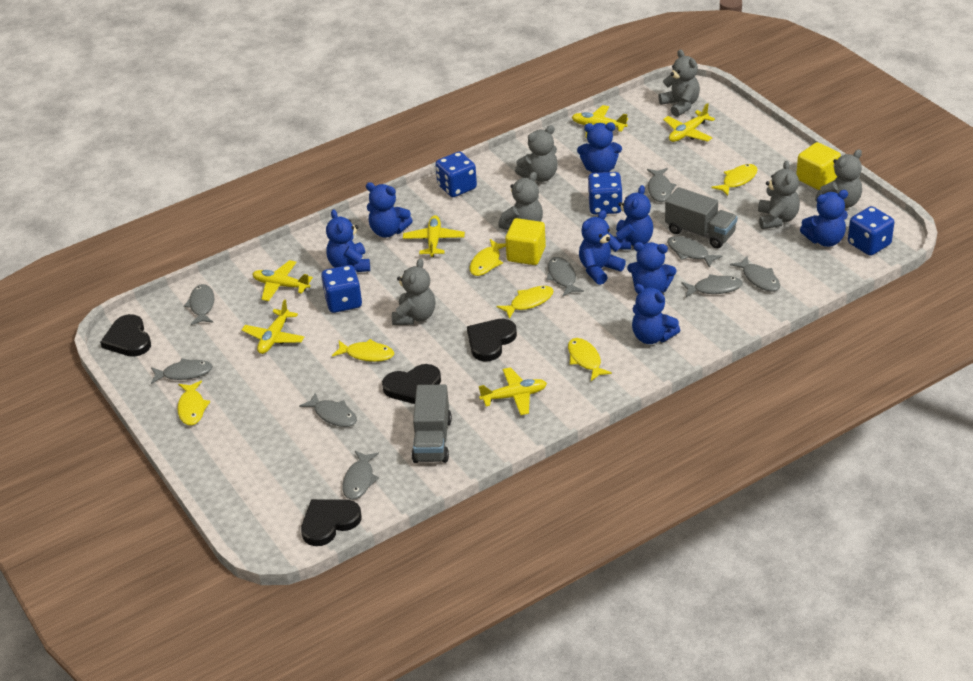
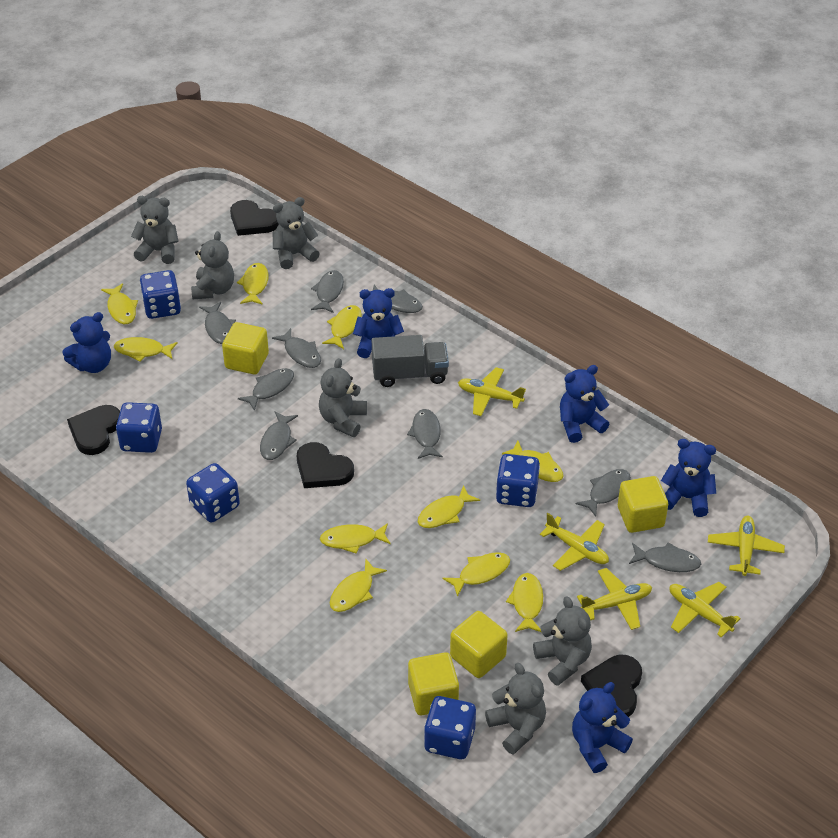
blue dice: [321,265,362,313] [435,151,477,197] [588,172,623,215] [848,206,894,256] = 4 -> [116,402,162,453] [140,270,181,319] [186,463,240,523] [424,696,476,759] [496,454,540,507] = 5
blue teddy bear: [326,209,370,272] [366,182,413,238] [577,122,622,173] [579,210,626,285] [614,185,653,250] [627,242,676,293] [632,284,680,344] [800,190,848,247] = 8 -> [62,312,111,373] [353,288,404,358] [560,365,609,443] [572,682,633,773] [661,439,716,517] = 5
grey truck: [412,385,452,463] [665,187,737,248] = 2 -> [372,335,449,387] = 1
yellow cube: [505,218,546,265] [796,142,841,190] = 2 -> [222,322,269,374] [408,652,459,715] [450,611,508,678] [618,476,668,533] = 4
yellow fish: [177,381,210,425] [332,339,394,362] [470,239,506,276] [497,286,554,319] [568,338,612,381] [711,164,757,196] = 6 -> [101,283,138,324] [114,337,178,362] [237,263,269,305] [320,523,391,554] [322,305,362,349] [330,559,387,612] [418,485,480,528] [443,552,510,597] [502,441,564,482] [506,573,543,632] = 10
yellow plane: [242,299,304,354] [253,260,313,301] [403,215,465,257] [479,367,547,415] [572,105,628,138] [663,103,715,142] = 6 -> [458,367,526,416] [540,513,609,571] [577,568,652,630] [670,582,741,638] [708,516,785,576] = 5

